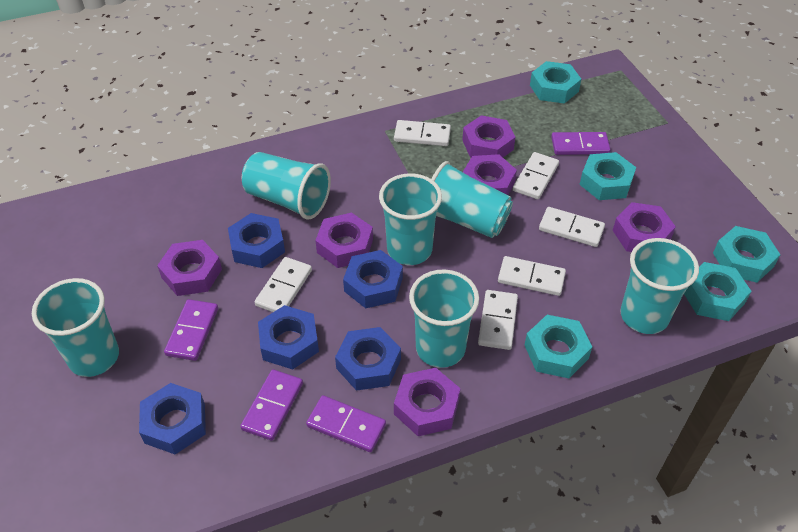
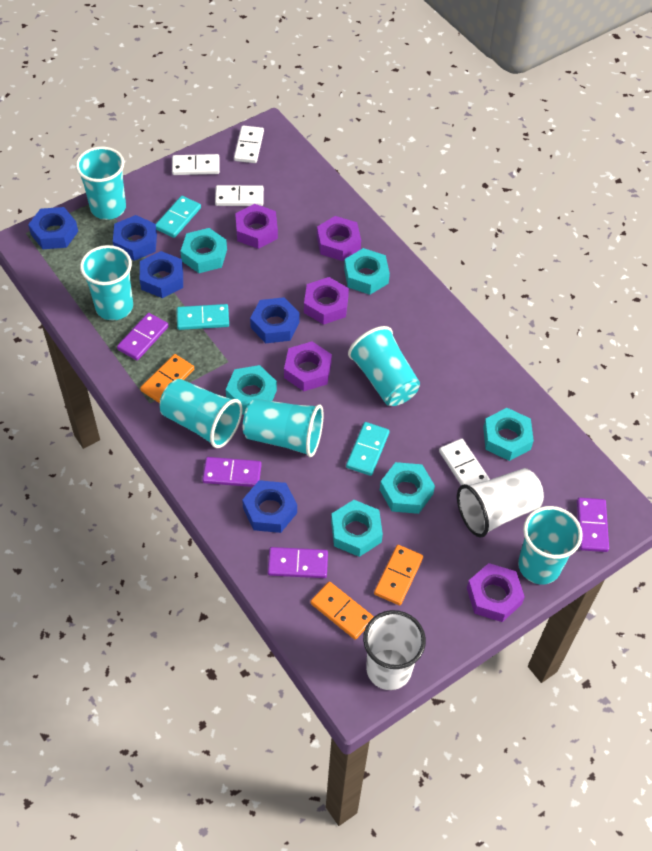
orange domino: none = 0 -> [140,354,194,403] [310,582,374,640] [374,545,423,605] = 3
purple nut: [157,240,222,296] [315,213,373,268] [394,368,460,436] [462,115,515,158] [463,154,517,195] [613,202,676,252] = 6 -> [235,204,278,249] [284,341,332,391] [304,277,349,325] [317,216,361,261] [467,563,525,622] = 5
turquoise domino: none = 0 -> [156,196,201,238] [176,304,229,330] [346,422,389,476] = 3
turquoise nut: [524,315,592,378] [530,61,581,104] [579,152,636,200] [684,262,752,321] [713,226,781,283] = 5 -> [180,228,227,273] [226,365,277,415] [331,500,383,557] [344,248,390,295] [380,462,435,514] [483,408,534,461] = 6
white cup: none = 0 -> [363,610,426,690] [457,468,544,538] = 2
white domino: [255,257,312,312] [394,120,451,146] [478,290,518,350] [498,256,566,296] [513,152,559,199] [539,207,605,247] = 6 -> [172,154,220,175] [215,185,264,206] [234,125,264,163] [439,438,490,485] = 4

